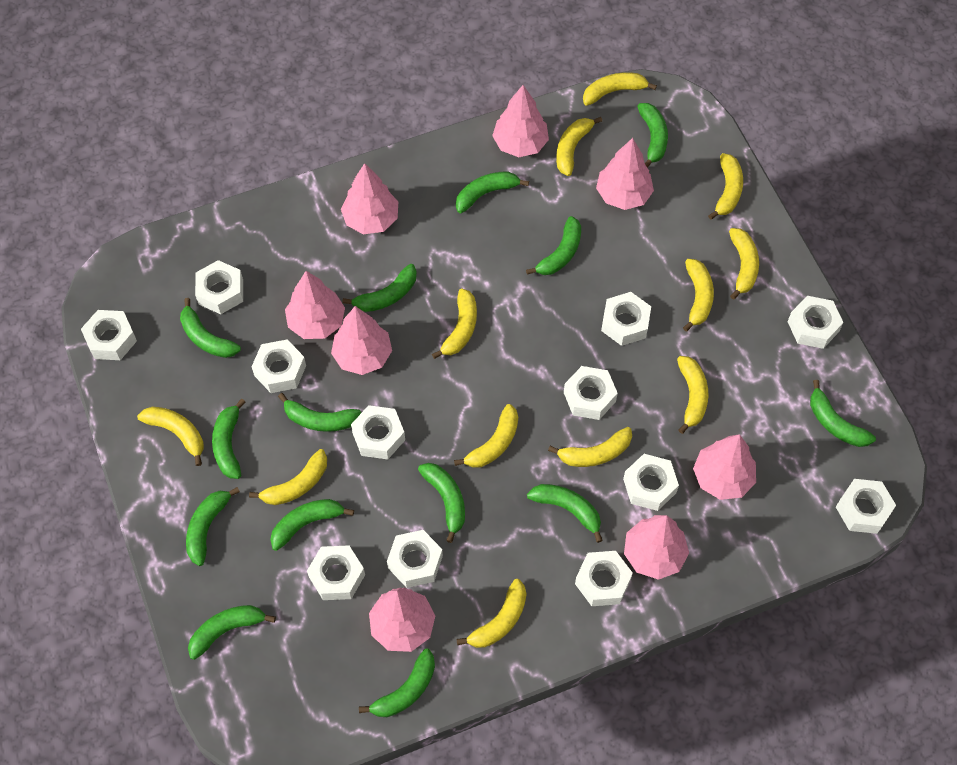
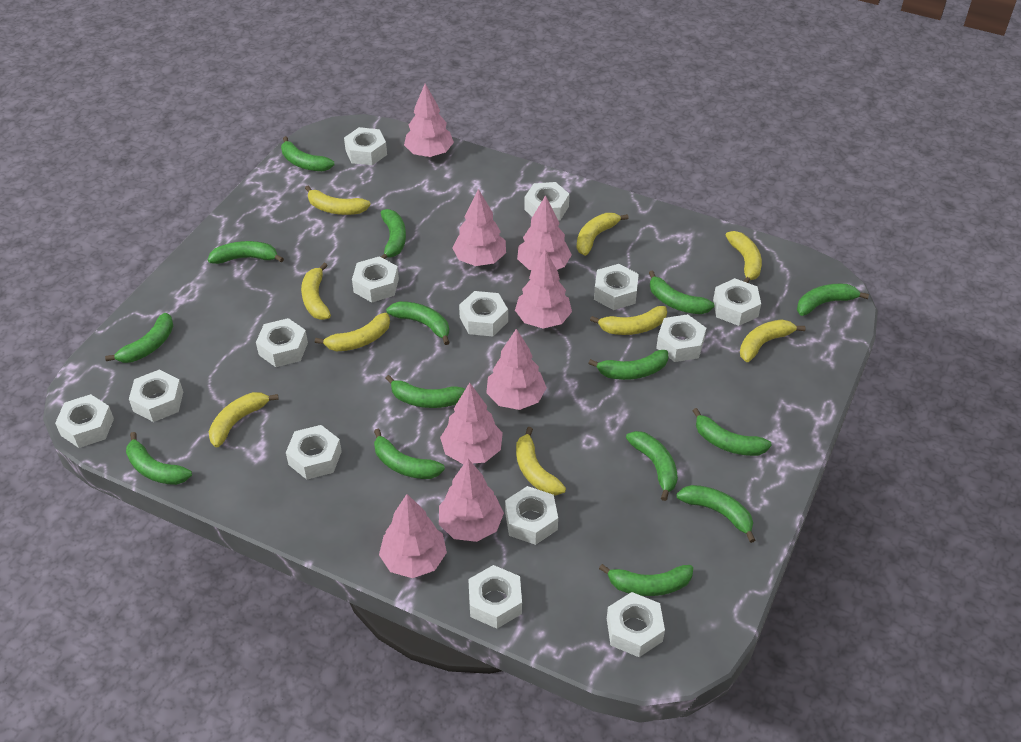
green banana: [180,298,241,358] [186,487,240,566] [188,605,276,660] [212,399,245,479] [270,499,354,551] [278,393,361,432] [342,264,417,312] [359,649,435,717] [418,463,465,543] [456,171,529,213] [526,216,581,275] [527,484,603,543] [637,103,668,168] [810,380,876,447] = 14 -> [105,313,173,363] [126,432,192,485] [208,241,284,264] [281,136,335,171] [374,429,445,479] [381,209,406,259] [385,375,465,408] [386,301,450,345] [588,350,669,380] [599,564,693,596] [626,431,678,501] [649,270,714,314] [677,485,755,543] [692,408,772,456] [797,284,869,316] = 15
white nut: [81,310,137,360] [195,260,243,314] [252,339,306,393] [307,545,365,600] [351,405,405,459] [387,530,443,588] [564,366,618,420] [575,551,633,606] [601,292,651,346] [623,454,679,511] [788,296,843,349] [836,479,896,534] = 12 -> [55,394,114,448] [129,370,183,422] [256,318,308,367] [286,425,342,479] [344,127,387,165] [352,256,399,302] [459,291,508,336] [468,565,522,629] [505,486,558,545] [524,182,569,221] [594,264,639,310] [607,592,665,657] [656,314,706,362] [713,278,761,326] = 14
yellow banana: [137,407,204,466] [249,449,327,505] [432,289,477,359] [454,404,518,468] [456,579,527,648] [548,427,632,467] [556,117,602,176] [583,72,657,106] [677,356,709,434] [683,259,714,331] [708,153,743,220] [729,228,759,300] = 12 -> [209,392,279,448] [301,263,331,320] [305,186,371,215] [315,313,390,351] [516,427,566,496] [577,213,629,256] [590,306,667,335] [726,231,762,283] [740,319,806,362] = 9

